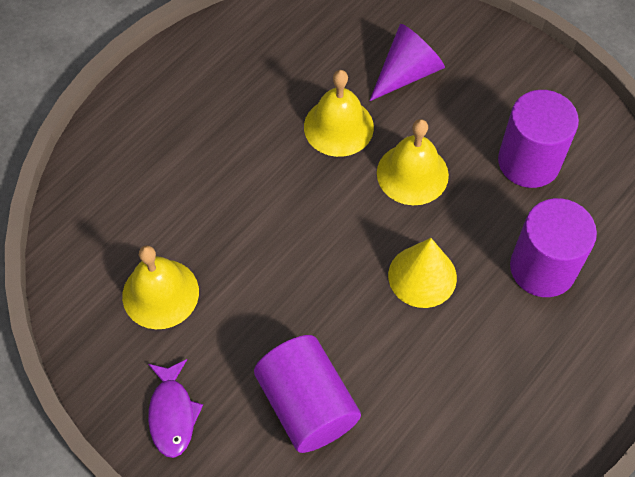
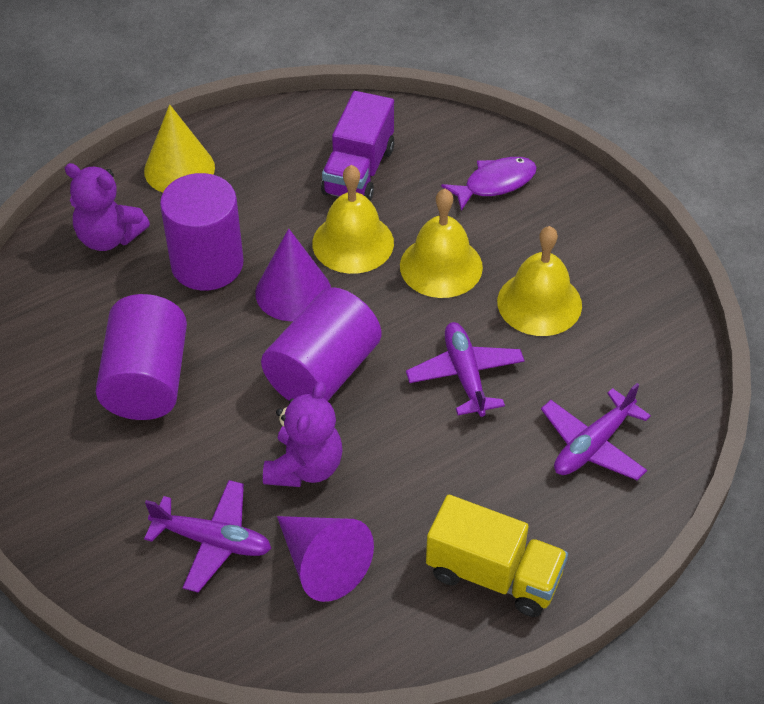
purple cone: [369,24,445,101] = 1 -> [255,228,331,321] [277,516,374,602] = 2
purple plane: none = 0 -> [144,480,272,593] [406,322,525,417] [541,383,651,481] = 3
purple teddy bear: none = 0 -> [65,163,150,251] [263,382,343,487] = 2
purple truck: none = 0 -> [321,91,394,201] = 1
yellow truck: none = 0 -> [426,495,568,617] = 1

